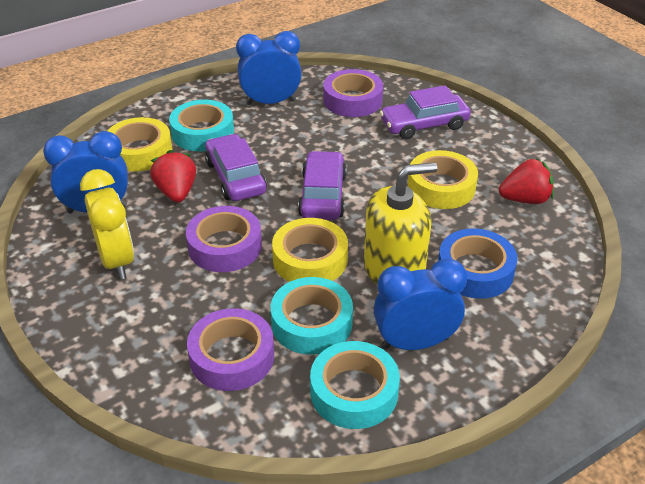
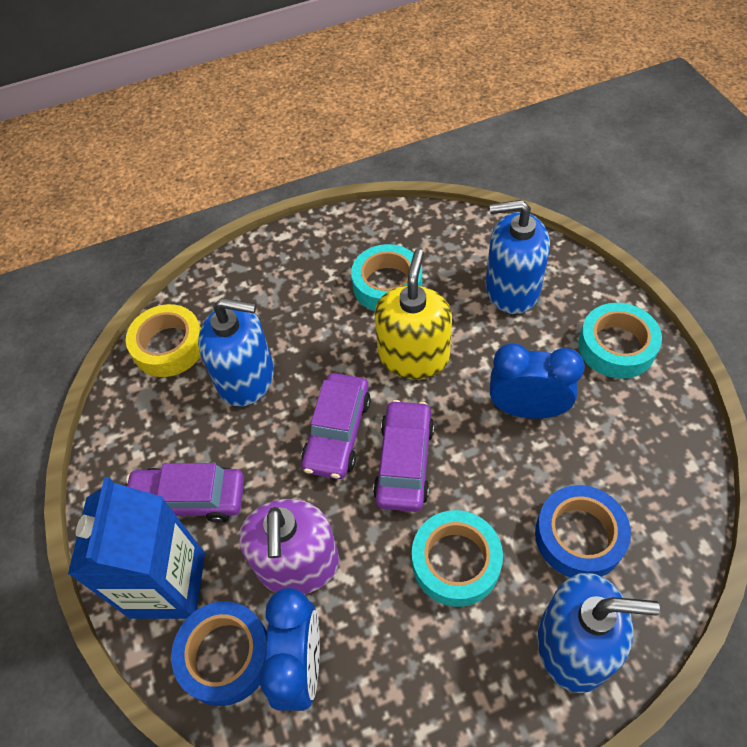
blue carton: none = 0 -> [68,477,205,619] = 1
blue clock: [43,131,128,213] [236,31,302,105] [374,258,467,350] = 3 -> [259,588,320,711] [490,343,585,419] = 2
blue soap dispenser: none = 0 -> [198,298,274,407] [486,200,550,314] [538,573,660,693] = 3
blue tape: [438,228,518,299] = 1 -> [171,601,267,706] [535,485,631,577] = 2
purple soap dispenser: none = 0 -> [239,499,339,594] = 1
purple tape: [186,206,262,272] [187,308,274,391] [323,69,383,117] = 3 -> none = 0
red strawberry: [150,150,196,203] [499,158,554,204] = 2 -> none = 0
yellow clock: [80,169,134,280] = 1 -> none = 0
yellow tape: [108,117,172,172] [272,218,348,282] [408,150,478,209] = 3 -> [126,304,201,377] = 1

